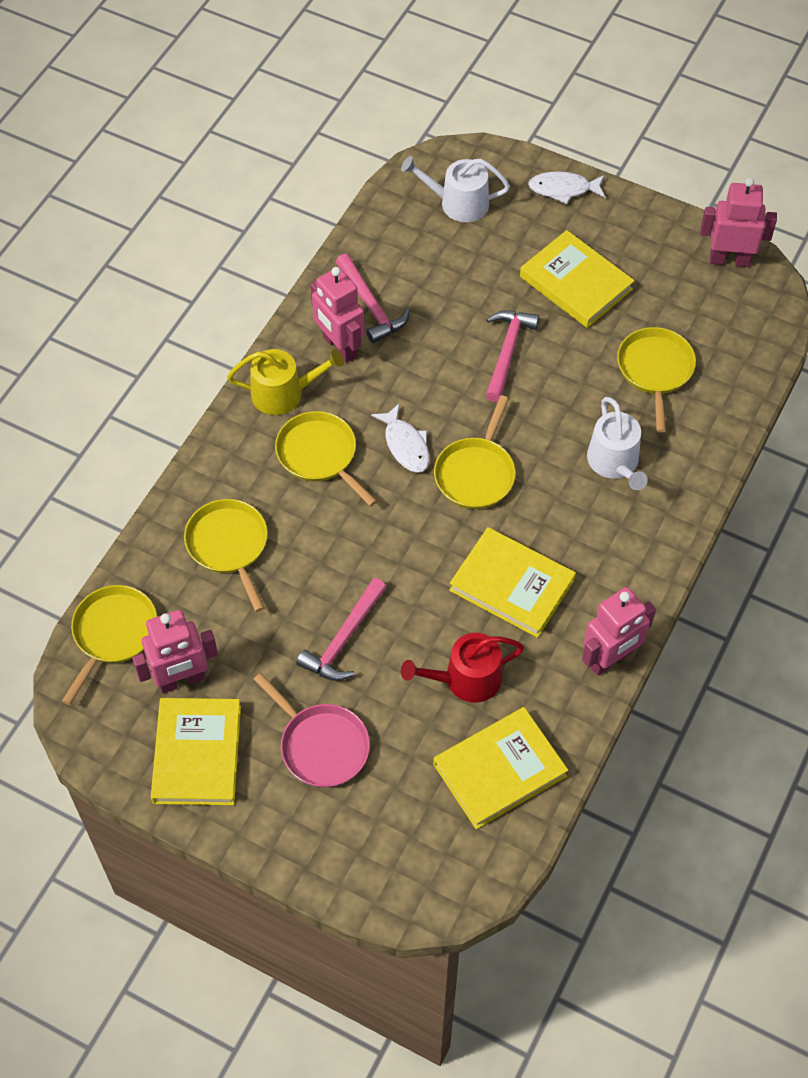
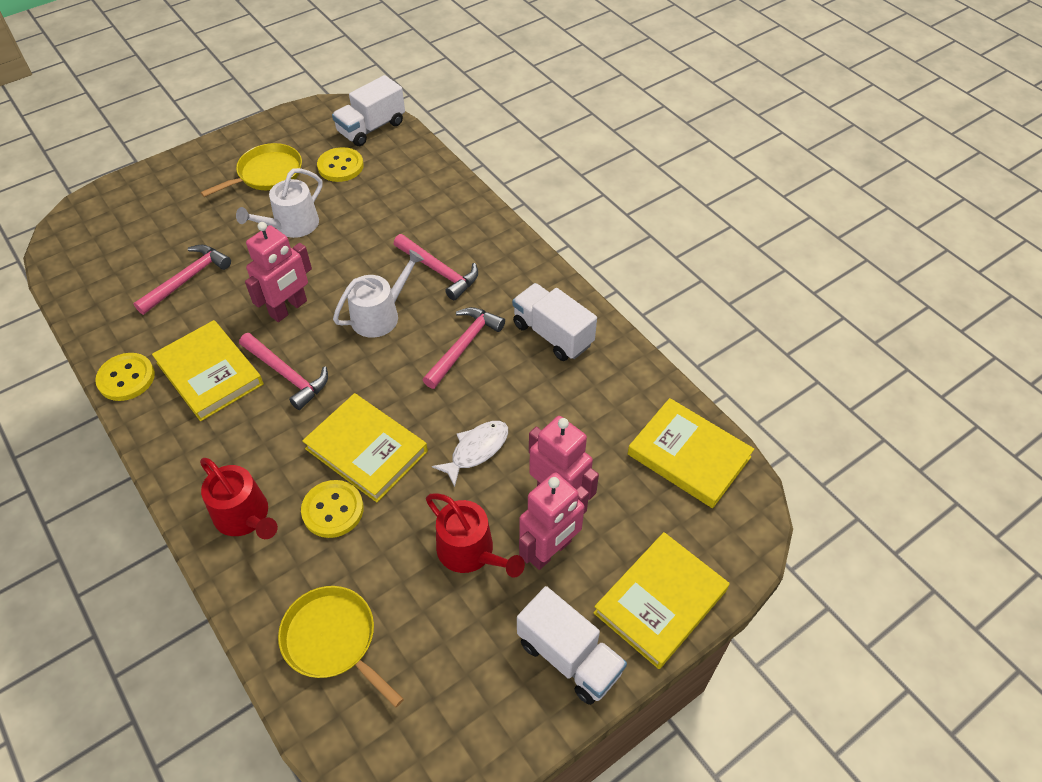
pink hammer: [296,578,387,681] [336,254,410,343] [486,310,540,402] = 3 -> [133,245,231,315] [239,333,328,410] [394,234,478,300] [423,307,505,389] = 4
pink pan: [253,673,370,787] = 1 -> none = 0
pink robot: [132,610,218,693] [311,267,365,363] [582,587,656,676] [700,178,777,267] = 4 -> [245,222,312,322] [519,472,589,570] [529,416,599,500] = 3
red watering can: [401,633,524,703] = 1 -> [200,458,278,539] [426,493,525,578] = 2
white fish: [371,403,430,473] [528,171,606,204] = 2 -> [432,421,508,487] = 1
white truck: none = 0 -> [332,75,405,146] [512,283,597,361] [517,586,627,705] = 3
yellow button: none = 0 -> [95,353,155,401] [301,480,364,538] [317,147,364,182] = 3
yellow pan: [62,585,157,705] [184,499,268,612] [275,411,377,506] [434,395,516,509] [617,327,696,433] = 5 -> [200,143,302,197] [278,586,404,708] = 2
yellow watering can: [227,349,344,415] = 1 -> none = 0

